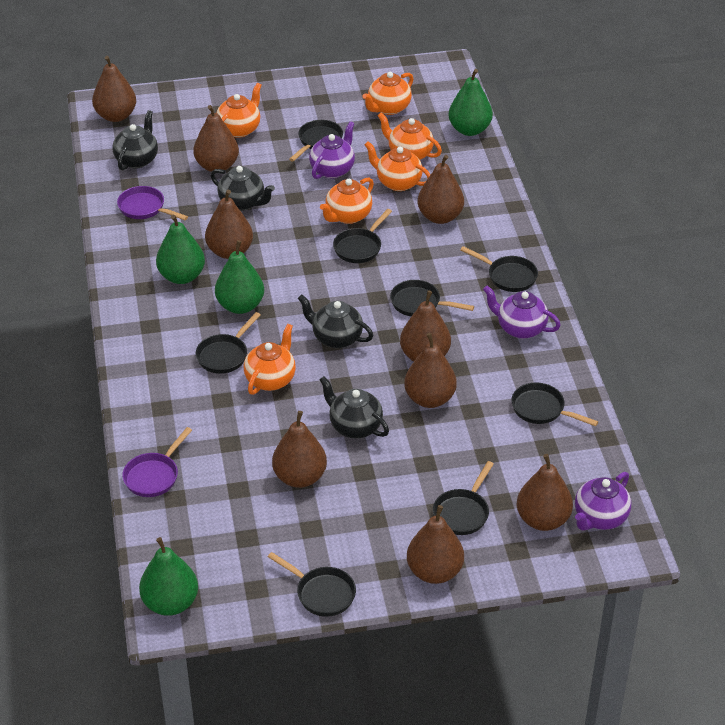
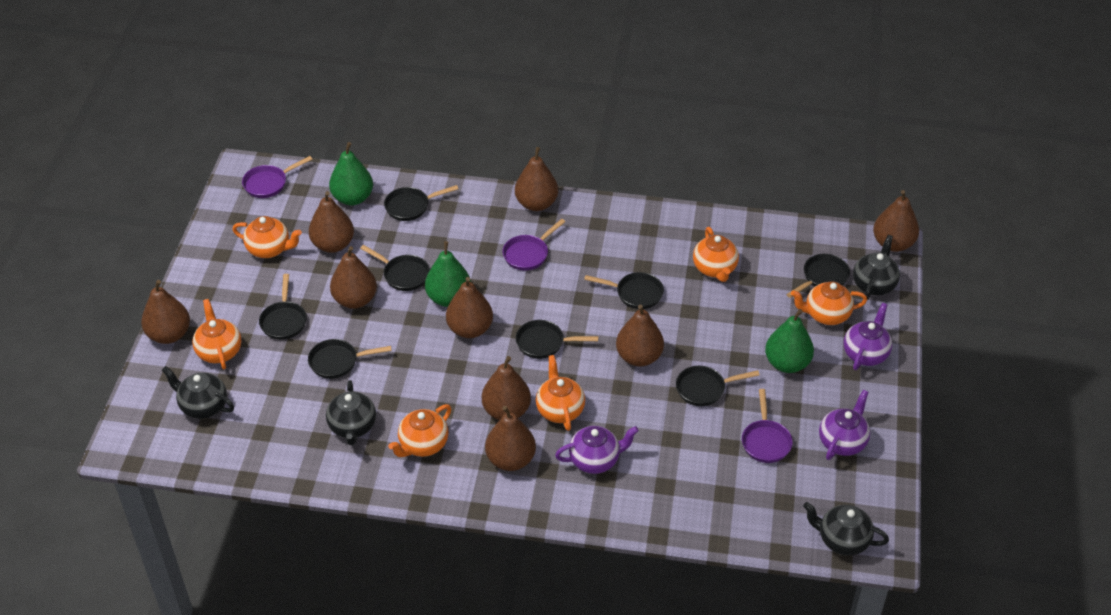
green pear: [139,537,198,616] [156,215,205,284] [215,240,264,314] [448,69,493,136] = 4 -> [329,142,373,205] [425,241,471,307] [765,309,814,373] = 3
purple pan: [117,186,188,220] [122,427,192,497] = 2 -> [242,156,312,198] [503,219,565,271] [742,389,793,463] = 3

